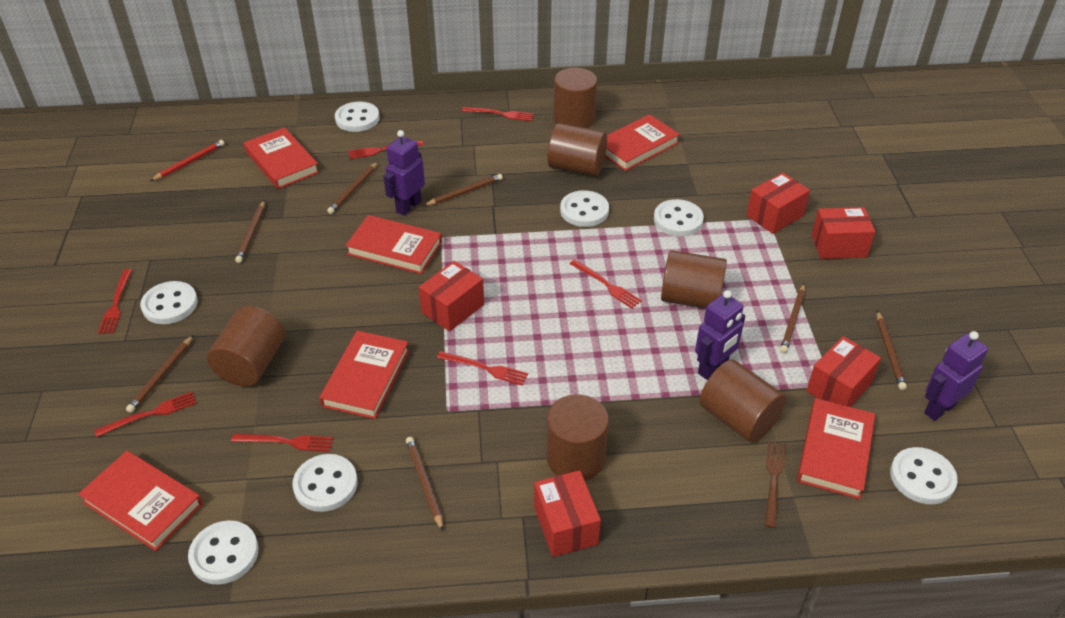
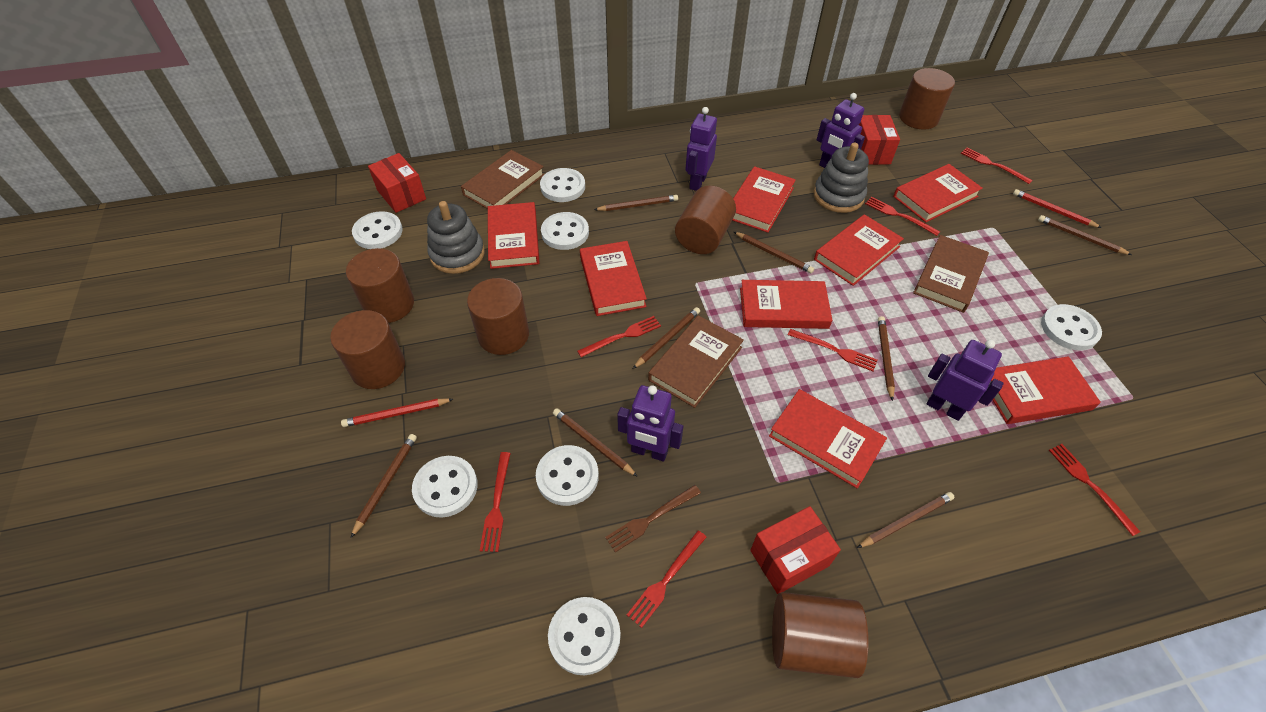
brown book: none = 0 -> [461,150,544,209] [648,315,744,408] [913,235,989,313] = 3
brown pencil: [126,335,193,413] [235,200,265,263] [327,162,378,214] [406,437,443,531] [423,174,503,206] [780,283,805,353] [877,311,907,390] = 7 -> [351,434,417,538] [553,408,638,477] [594,195,678,211] [633,307,700,369] [734,232,814,274] [857,492,954,548] [878,316,895,401] [1038,215,1132,255] = 8
grey stacking toy: none = 0 -> [427,201,485,274] [814,143,869,213] = 2
purple robot: [383,130,425,216] [695,290,745,380] [924,331,988,421] = 3 -> [617,385,683,461] [685,107,717,191] [817,93,865,168] [927,340,1004,421] = 4
red book: [78,451,203,551] [244,127,319,189] [319,331,409,419] [345,215,442,274] [605,114,680,171] [797,398,875,499] = 6 -> [488,202,540,269] [580,241,647,316] [732,166,796,233] [740,280,832,329] [769,389,887,488] [814,214,904,286] [893,164,983,222] [990,356,1101,424] = 8
red box: [419,261,484,331] [534,470,601,557] [746,172,810,234] [806,336,881,407] [811,207,875,259] = 5 -> [368,153,426,213] [750,506,841,594] [859,115,900,165] = 3
red pencil: [150,140,225,181] = 1 -> [341,399,453,427] [1013,189,1102,228] = 2

